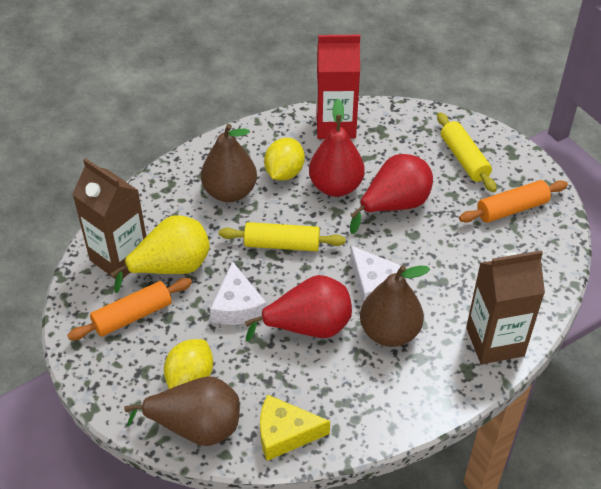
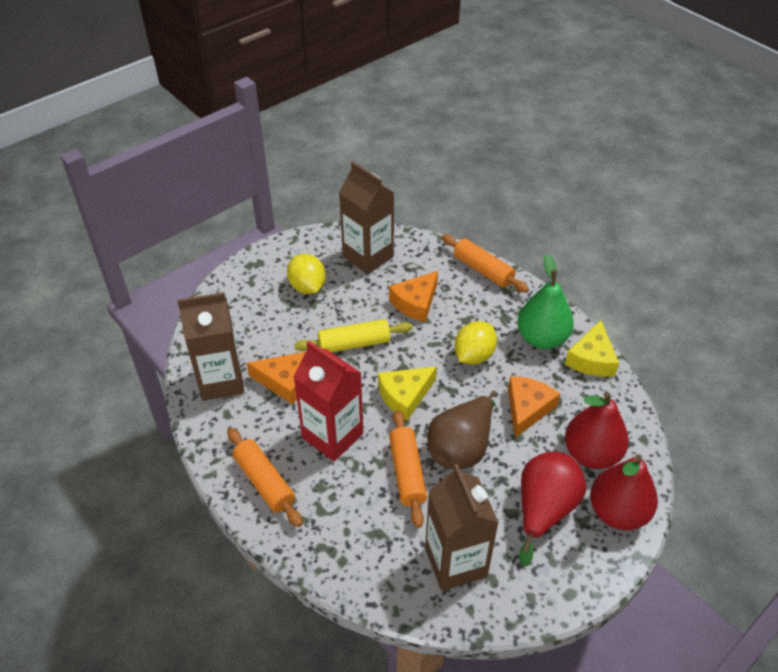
brown carton: [72,158,146,279] [466,250,545,364] = 2 -> [177,292,244,401] [339,162,394,274] [425,464,499,591] = 3
brown pear: [124,377,240,446] [201,124,257,202] [360,265,430,347] = 3 -> [427,391,497,470] = 1
green pear: none = 0 -> [517,254,574,349] = 1
orange cheese: none = 0 -> [247,352,305,405] [389,271,438,322] [508,376,560,438] = 3
orange rolling pin: [67,278,192,340] [459,180,568,223] = 2 -> [227,428,303,527] [389,410,427,528] [442,235,529,293] = 3
white cheese: [210,261,267,325] [350,246,407,304] = 2 -> none = 0
yellow cheese: [260,395,330,461] = 1 -> [378,366,437,421] [565,320,619,377] = 2
yellow pear: [110,215,210,293] = 1 -> none = 0
yellow rolling pin: [219,222,345,251] [437,112,497,192] = 2 -> [294,319,413,352] = 1

